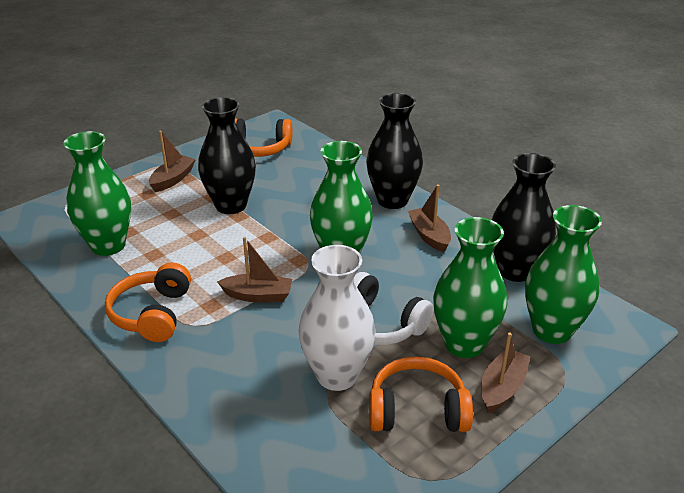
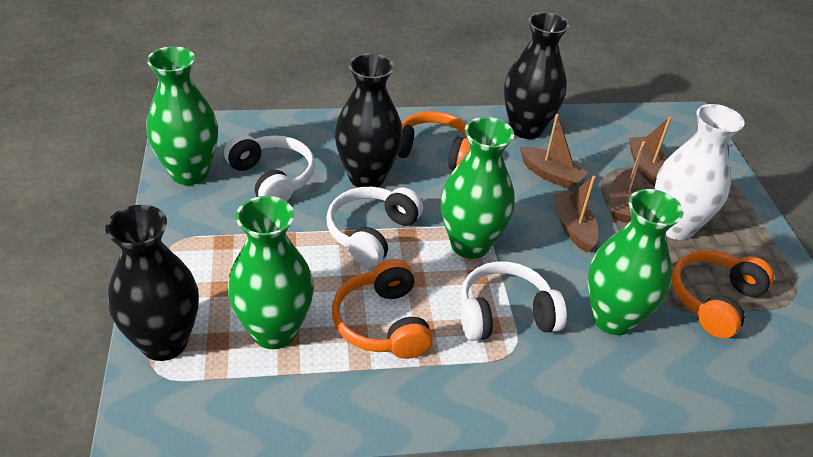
white headphones: [354,272,434,345] = 1 -> [224,134,315,202] [326,187,423,267] [460,261,567,341] = 3

